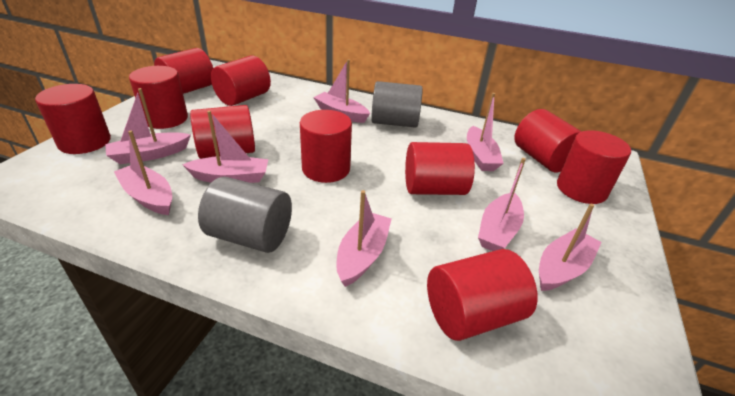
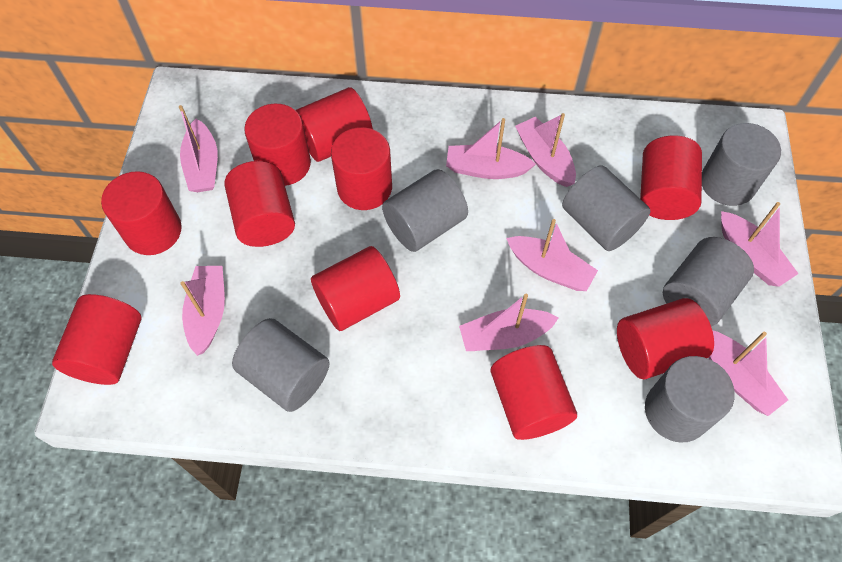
grey cylinder: [198,177,292,253] [371,81,423,128] = 2 -> [232,318,330,412] [382,169,468,252] [562,165,650,251] [645,356,735,442] [663,237,754,326] [702,123,781,206] = 6

